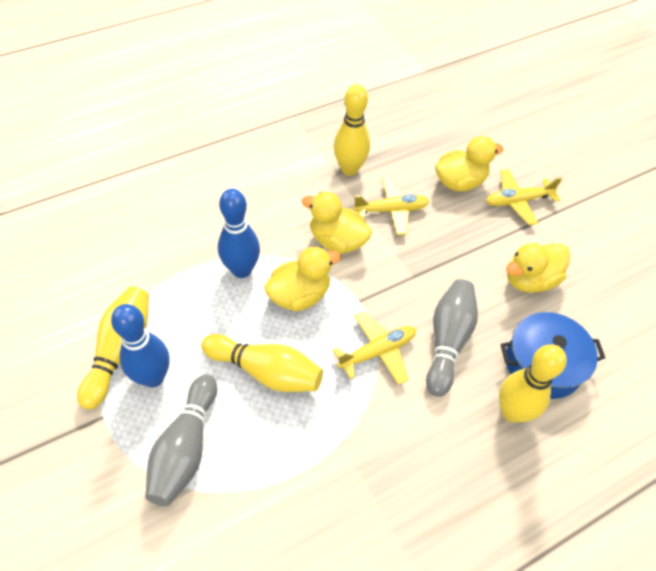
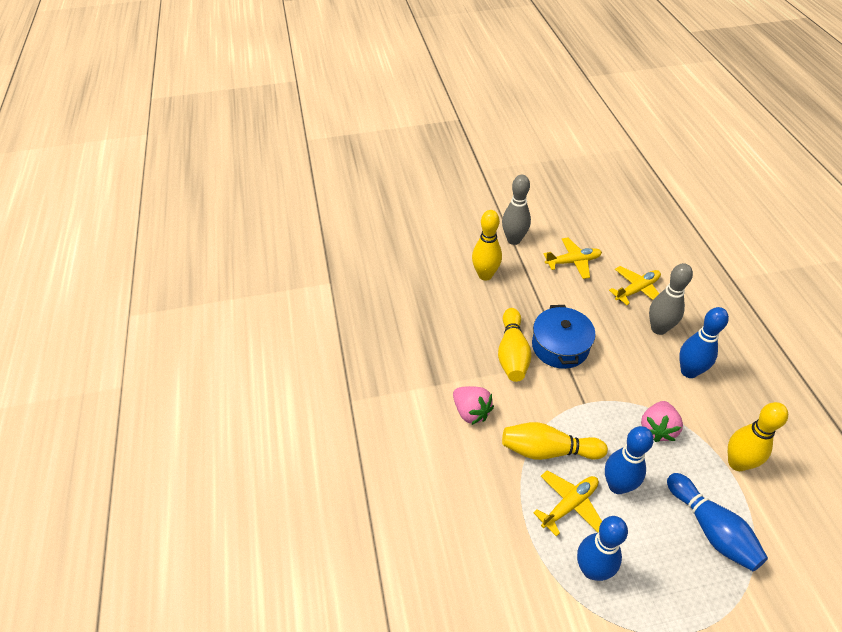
blue bowling pin: [111,304,170,387] [218,189,260,278] = 2 -> [577,516,628,581] [605,426,654,494] [667,473,768,571] [679,307,729,378] = 4
pink strawberry: none = 0 -> [453,386,494,425] [641,401,683,442] = 2
yellow duck: [264,247,341,312] [301,192,372,254] [435,136,504,191] [506,243,570,293] = 4 -> none = 0

